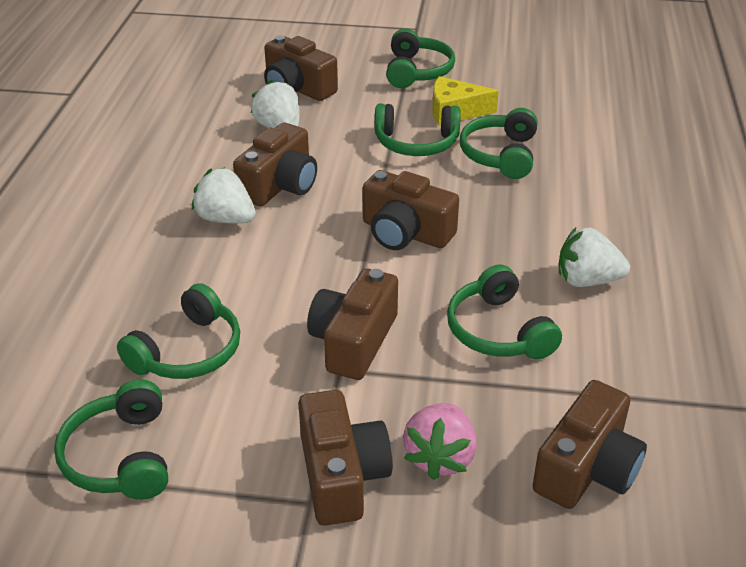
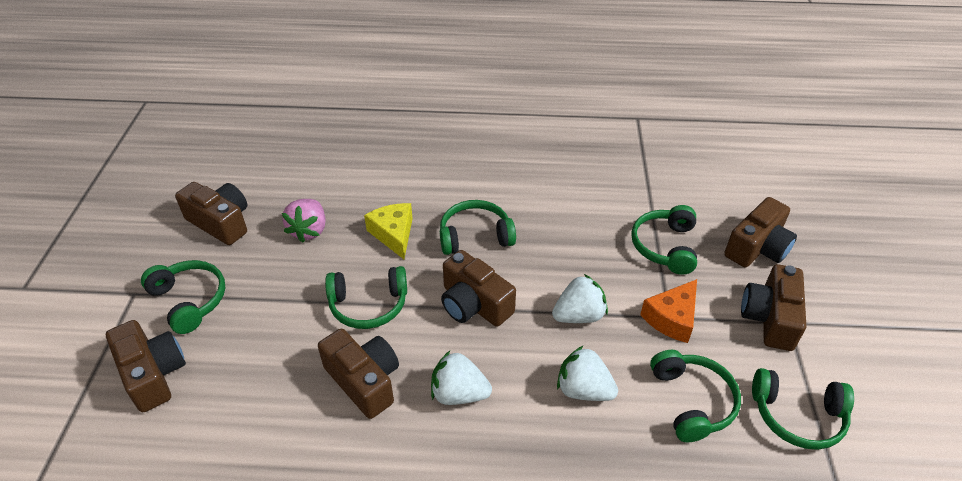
orange cheese: none = 0 -> [640,279,697,343] = 1

